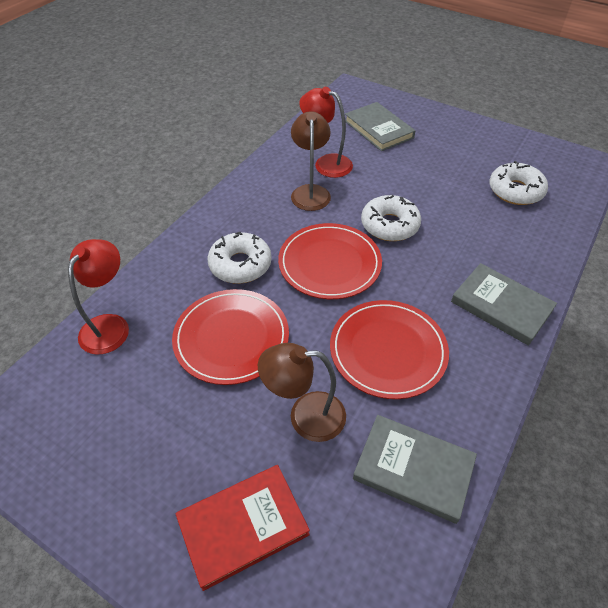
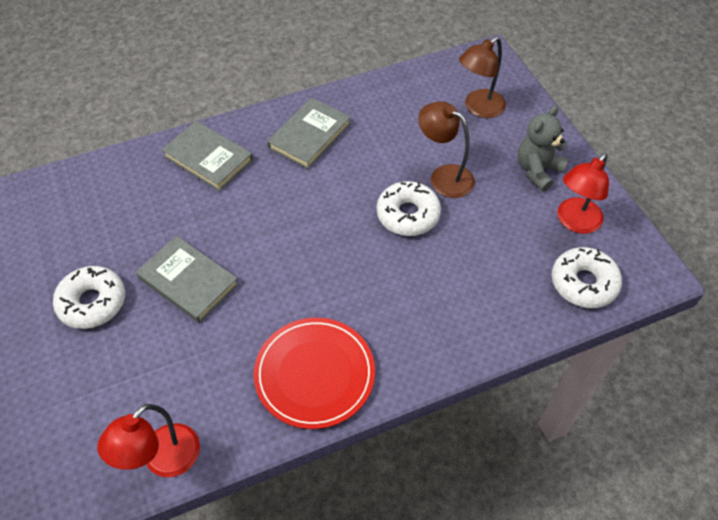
grey teddy bear: none = 0 -> [518,105,569,192] = 1
red book: [175,465,310,591] = 1 -> none = 0
red plate: [172,289,289,385] [278,223,382,299] [330,300,449,399] = 3 -> [254,318,375,429] = 1

